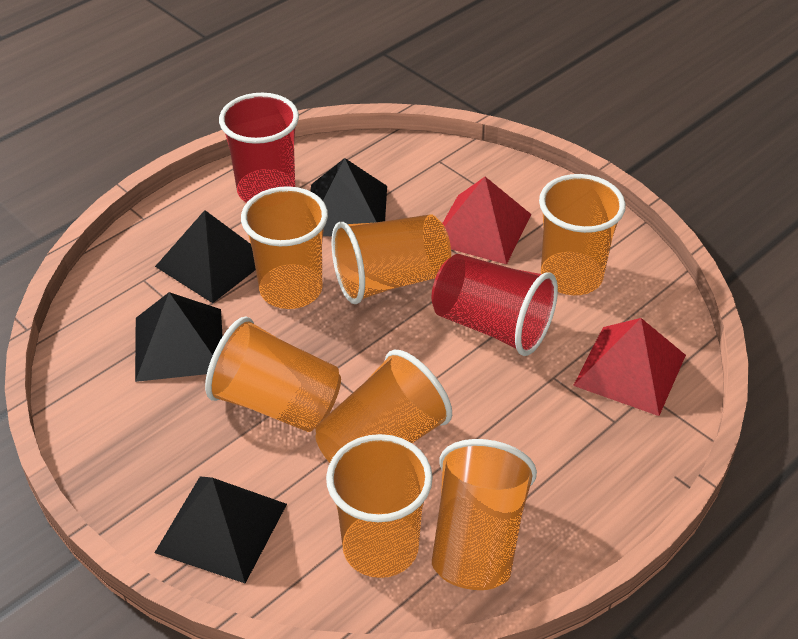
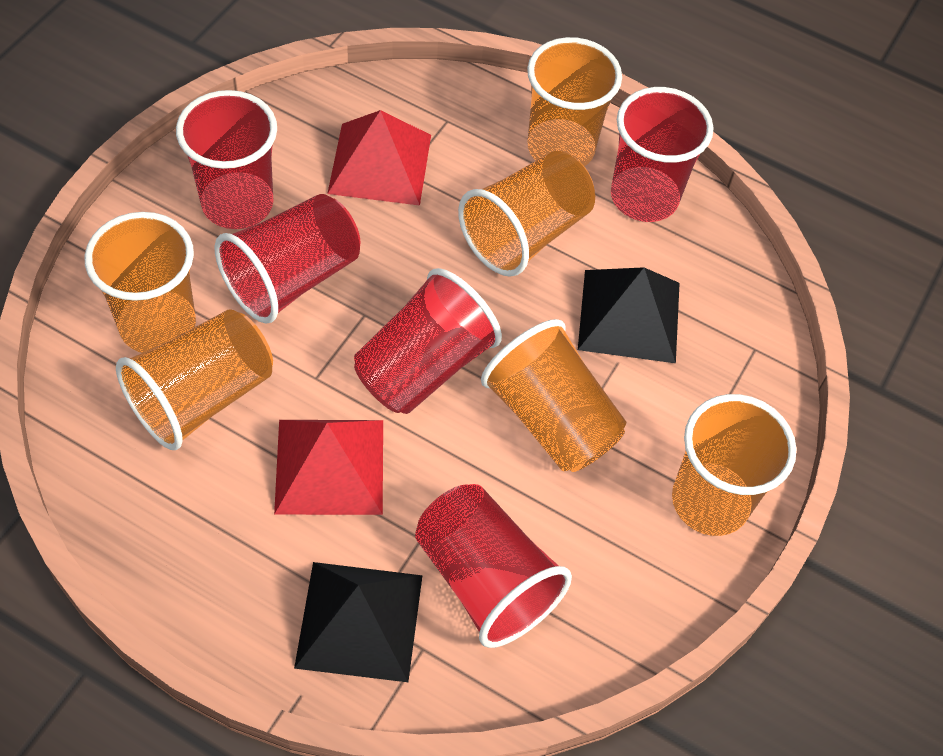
black pyramid: [135,292,223,382] [155,210,256,303] [155,476,287,583] [310,158,387,236] = 4 -> [294,562,423,682] [578,267,680,363] = 2
orange cup: [205,317,341,432] [241,186,328,309] [315,350,452,463] [326,434,433,578] [331,215,451,304] [432,439,537,590] [539,174,626,295] = 7 -> [85,212,196,353] [116,309,273,450] [458,151,595,277] [481,319,626,472] [527,37,622,166] [672,394,797,536] = 6
red cup: [219,93,299,203] [431,254,558,356] = 2 -> [176,90,277,229] [214,194,361,324] [354,268,502,414] [415,484,572,648] [611,87,713,222] = 5

